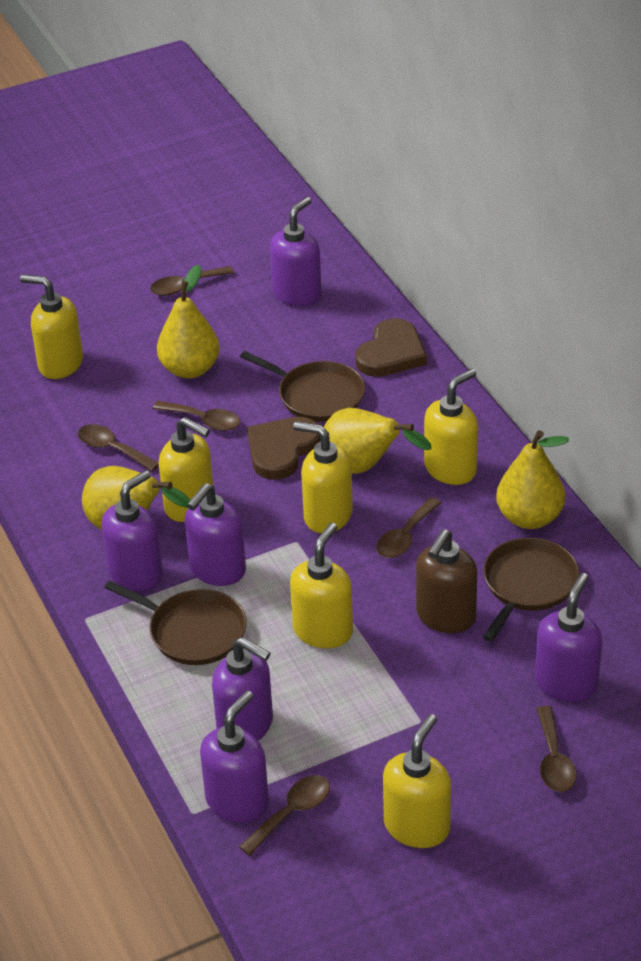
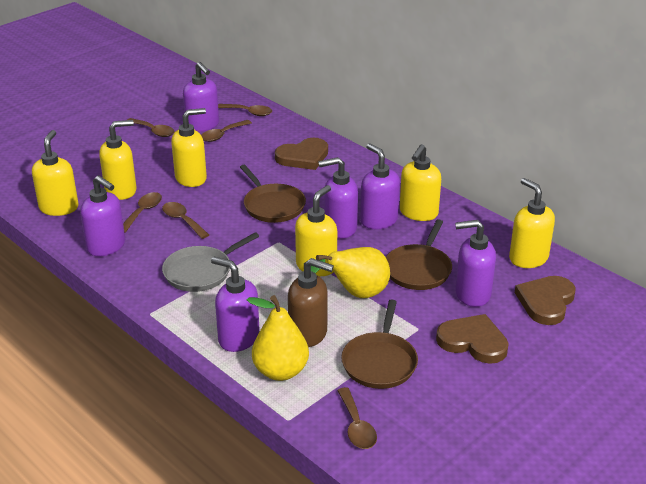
brown heart: [247,417,321,480] [355,318,427,377] = 2 -> [275,138,328,170] [436,314,509,364] [515,276,576,325] = 3
grey pan: none = 0 -> [162,232,259,292] = 1
yellow pear: [82,466,190,530] [157,265,220,378] [324,408,432,474] [496,430,570,529] = 4 -> [247,295,309,381] [311,247,390,298] = 2

